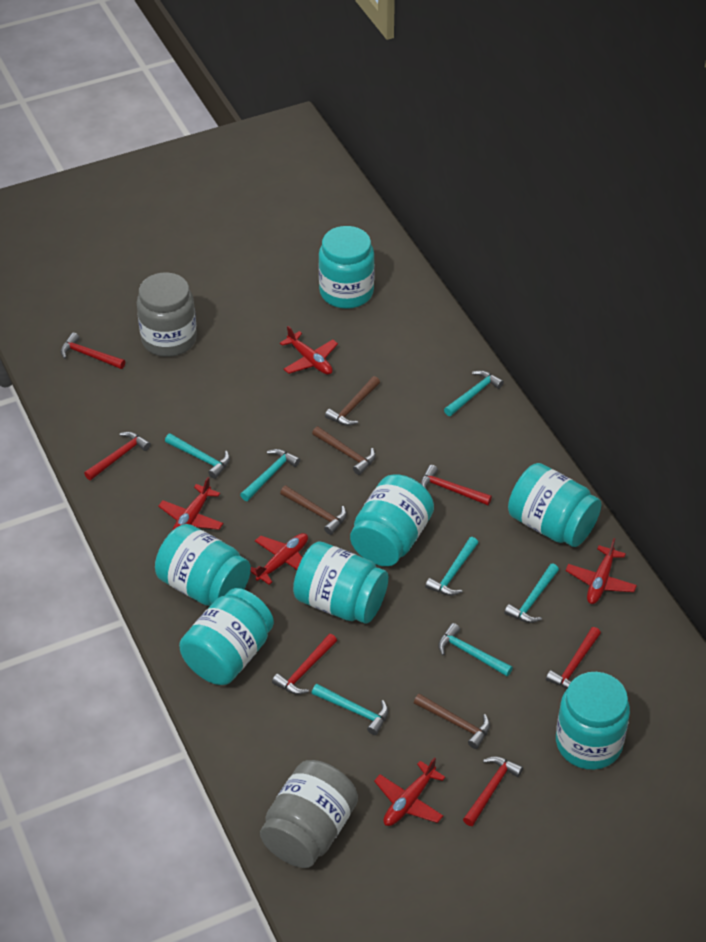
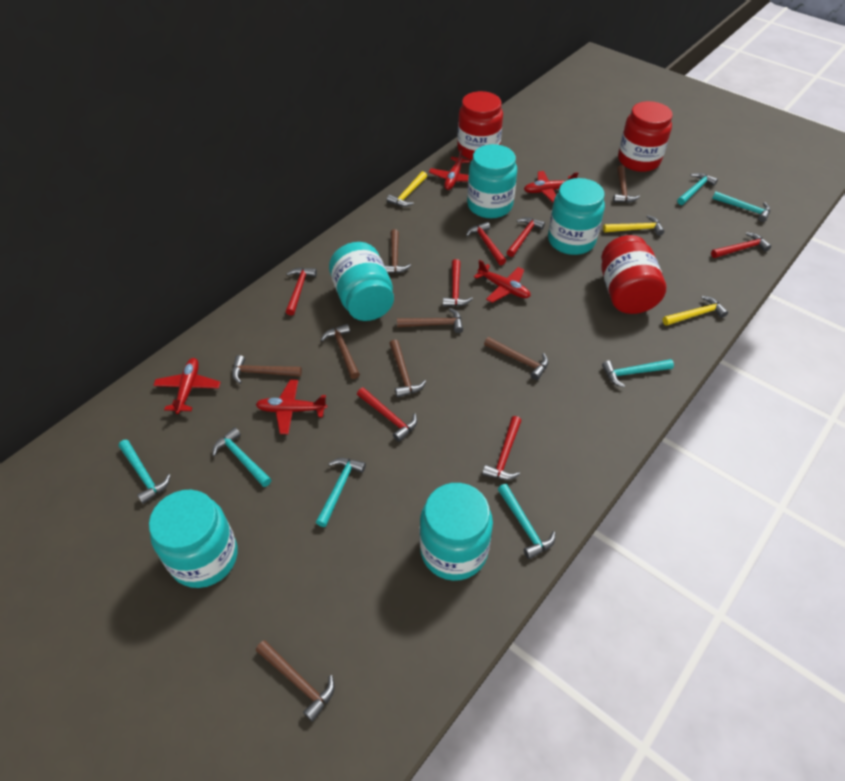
brown hammer: [280,486,347,535] [312,426,376,475] [325,376,380,426] [414,694,490,749] = 4 -> [232,355,302,383] [256,640,335,722] [321,324,360,379] [384,229,411,274] [389,339,426,398] [397,308,463,333] [484,337,549,380] [613,165,640,203] = 8
grey jar: [137,272,197,357] [260,760,358,868] = 2 -> none = 0
red hammer: [61,333,125,369] [84,432,151,480] [272,634,337,695] [420,465,492,505] [463,756,523,826] [546,627,601,689] = 6 -> [286,268,317,316] [357,387,417,442] [443,259,473,307] [466,222,506,265] [482,416,521,480] [507,217,545,257] [711,232,771,258] = 7
red jar: none = 0 -> [457,91,503,160] [601,235,666,314] [618,101,673,172] = 3
turquoise jar: [155,524,251,606] [179,588,274,685] [293,541,388,624] [319,226,375,309] [350,474,434,566] [508,463,601,547] [556,672,630,770] = 7 -> [149,490,238,588] [329,242,394,321] [420,483,493,581] [467,144,517,218] [548,178,605,255] = 5
yellow hammer: none = 0 -> [387,171,427,207] [603,215,664,236] [663,296,728,326] = 3

